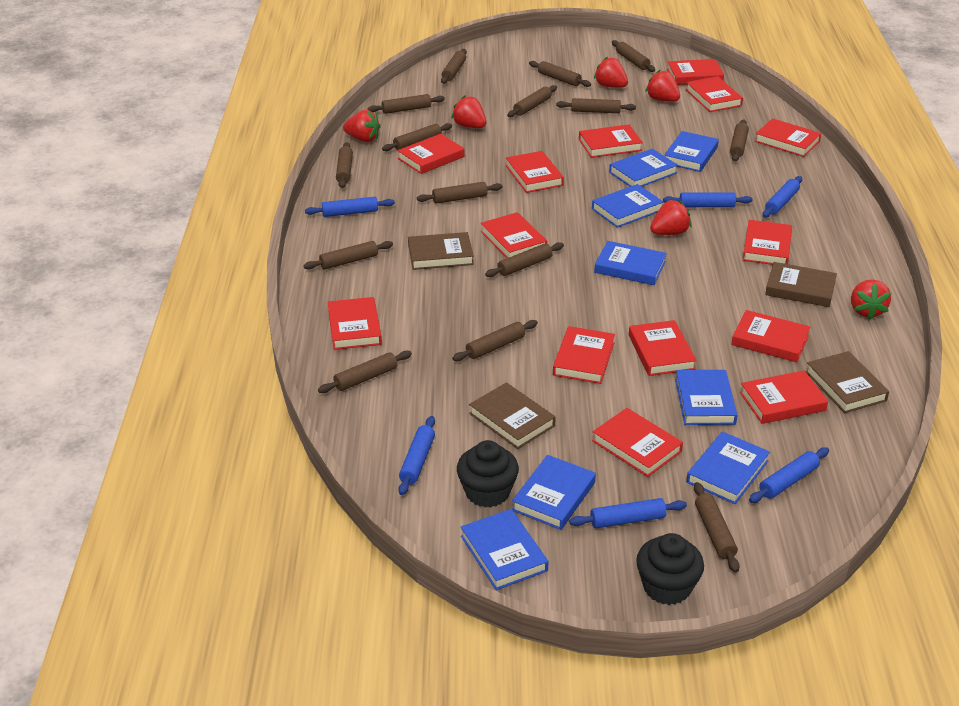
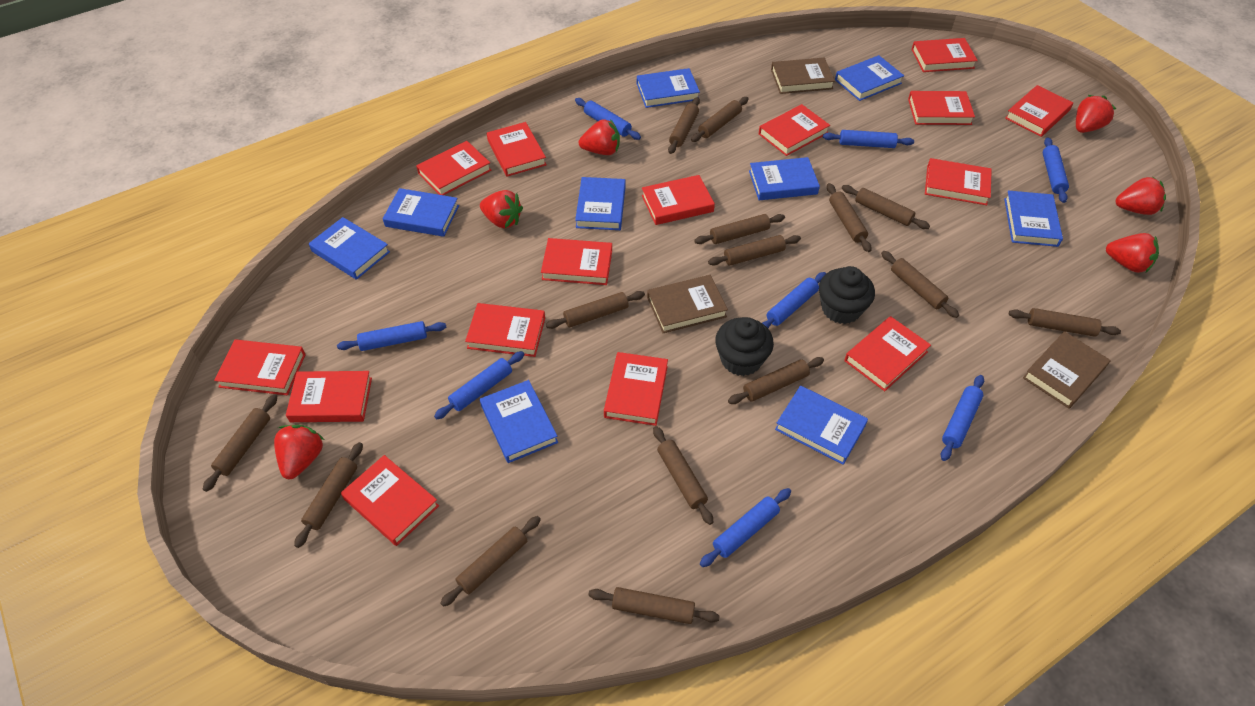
blue book: [461,509,548,590] [512,455,596,530] [592,184,663,228] [594,241,667,285] [609,149,678,187] [664,131,719,172] [675,370,738,425] [686,431,770,504] = 8 -> [309,217,390,280] [383,188,459,237] [480,380,558,463] [575,177,626,230] [637,68,700,108] [749,157,820,200] [775,386,868,465] [835,55,904,101] [1004,191,1063,247] = 9
blue rolling pin: [305,197,395,217] [398,416,435,495] [569,498,687,528] [663,192,753,207] [749,447,829,503] [762,176,802,218] = 6 -> [337,321,446,351] [434,351,524,419] [575,98,641,140] [700,488,791,567] [762,272,826,328] [823,130,914,148] [941,375,984,461] [1043,138,1069,203] = 8
brown book: [408,232,474,270] [469,382,556,449] [765,262,837,307] [805,351,889,413] = 4 -> [647,275,728,333] [771,58,835,94] [1023,331,1110,408] = 3
red book: [328,297,382,350] [397,134,464,174] [481,212,547,258] [506,151,564,193] [553,326,615,384] [579,124,643,158] [592,408,683,477] [629,320,697,376] [667,59,724,85] [686,76,743,112] [731,310,811,362] [740,371,828,424] [742,220,792,265] [755,118,821,157] = 14 -> [214,339,306,395] [286,371,372,422] [341,455,439,546] [416,141,491,195] [465,303,545,357] [487,122,547,177] [541,238,612,285] [604,352,668,426] [642,175,715,225] [759,104,830,156] [844,316,931,391] [908,91,975,125] [912,38,978,72] [925,158,992,205] [1005,85,1073,137] = 15

